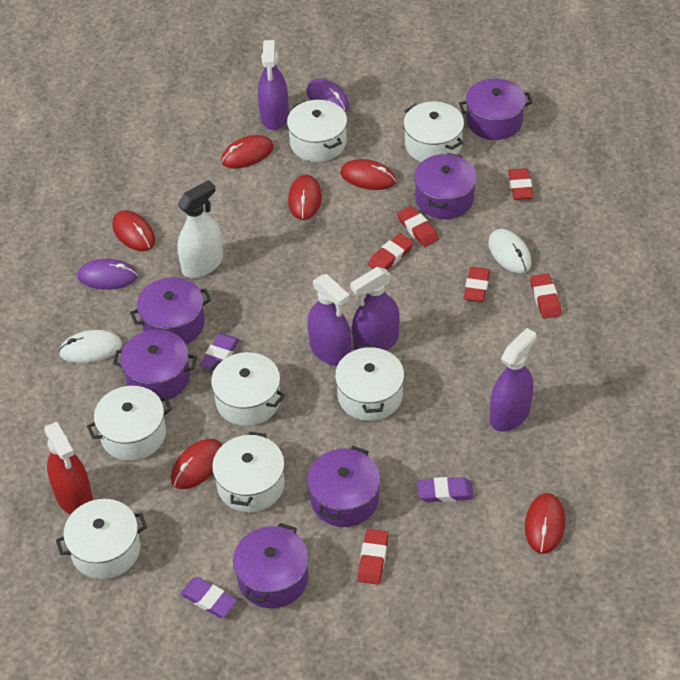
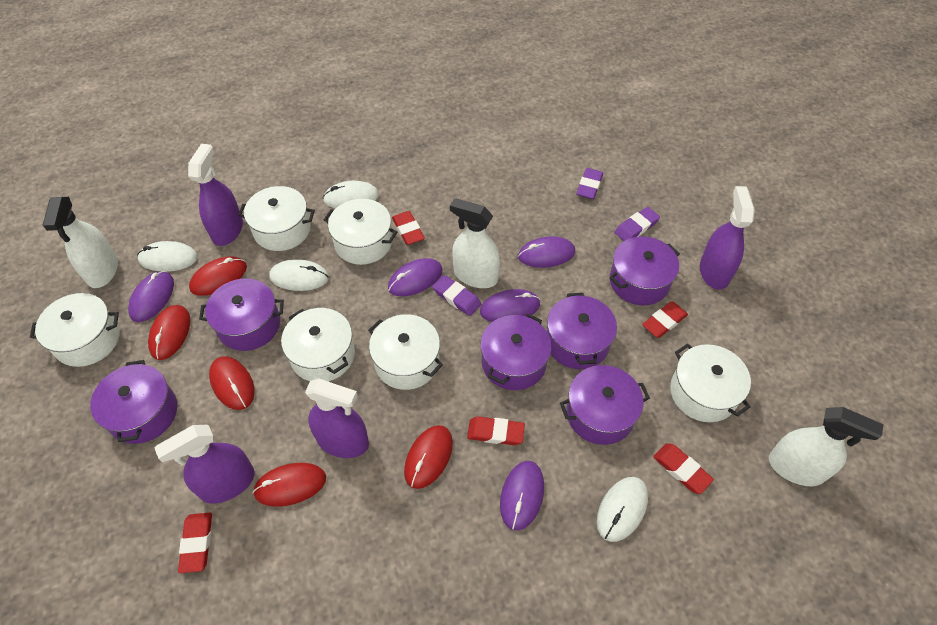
purple mouse: [77,259,138,290] [307,79,349,112] = 2 -> [128,271,174,322] [388,258,442,296] [480,289,540,322] [500,461,544,531] [518,236,575,268] = 5
red eraser: [358,529,388,585] [368,233,413,270] [397,206,439,247] [464,267,490,302] [508,168,534,200] [530,273,562,319] = 6 -> [178,513,212,573] [392,211,425,245] [467,416,525,445] [642,301,688,338] [653,443,714,494] = 5
red mouse: [112,210,155,251] [171,439,222,489] [221,135,274,168] [288,174,322,220] [340,159,396,190] [525,493,565,554] = 6 -> [148,305,190,360] [189,256,247,296] [209,356,255,410] [253,463,326,507] [404,425,453,489] = 5
red spray bottle: [44,422,93,514] = 1 -> none = 0
white mouse: [59,330,122,363] [488,229,532,274] = 2 -> [137,241,198,272] [269,259,329,291] [323,181,379,208] [597,477,648,542] = 4
white pot: [56,499,147,579] [87,386,172,461] [208,352,285,426] [212,432,285,513] [287,100,347,162] [335,345,404,421] [403,102,464,162] = 7 -> [30,293,120,367] [238,186,315,251] [281,308,355,382] [324,199,397,265] [368,314,443,390] [670,344,751,422] = 6
white spray bottle: [177,180,223,278] = 1 -> [43,197,118,288] [450,198,500,288] [769,407,884,486] = 3

